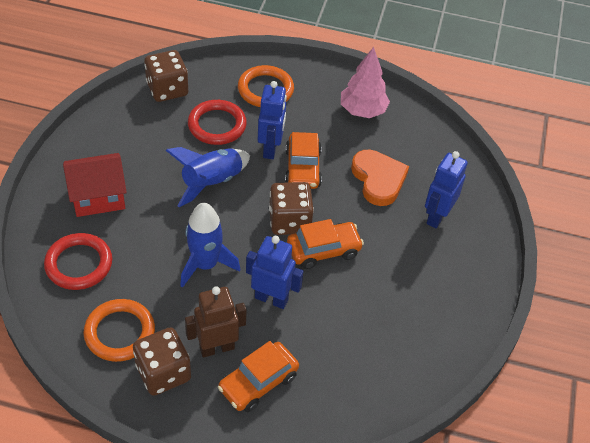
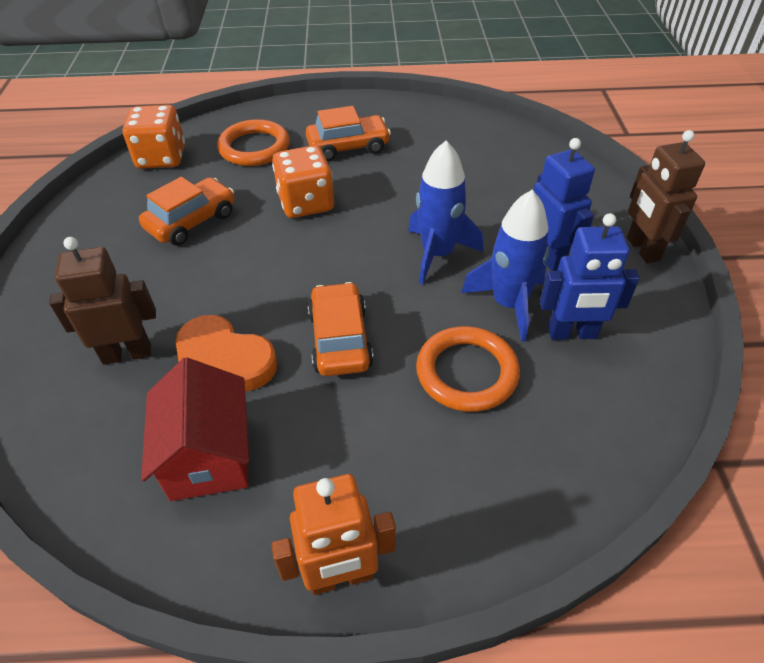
blue robot: [246,236,303,309] [258,81,287,159] [425,151,468,228] = 3 -> [533,138,595,271] [540,213,640,340] = 2
brown dice: [133,327,191,396] [144,50,188,102] [269,182,314,235] = 3 -> none = 0
brown robot: [185,286,247,358] = 1 -> [49,237,156,365] [627,130,705,263] = 2
orange dice: none = 0 -> [122,105,185,169] [272,145,334,218] = 2
orange robot: none = 0 -> [271,474,396,595] = 1
pink tree: [341,47,390,118] = 1 -> none = 0
red ring: [44,233,112,290] [188,100,247,145] = 2 -> none = 0

